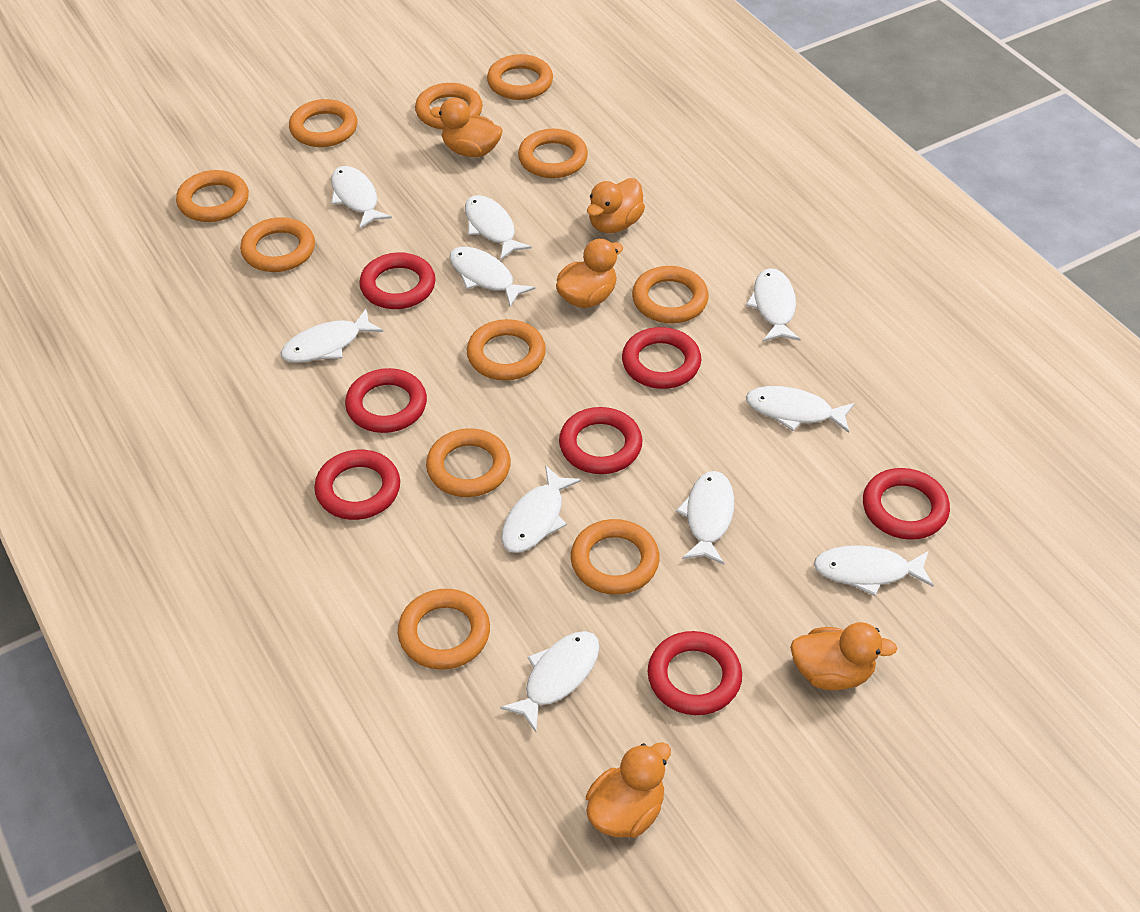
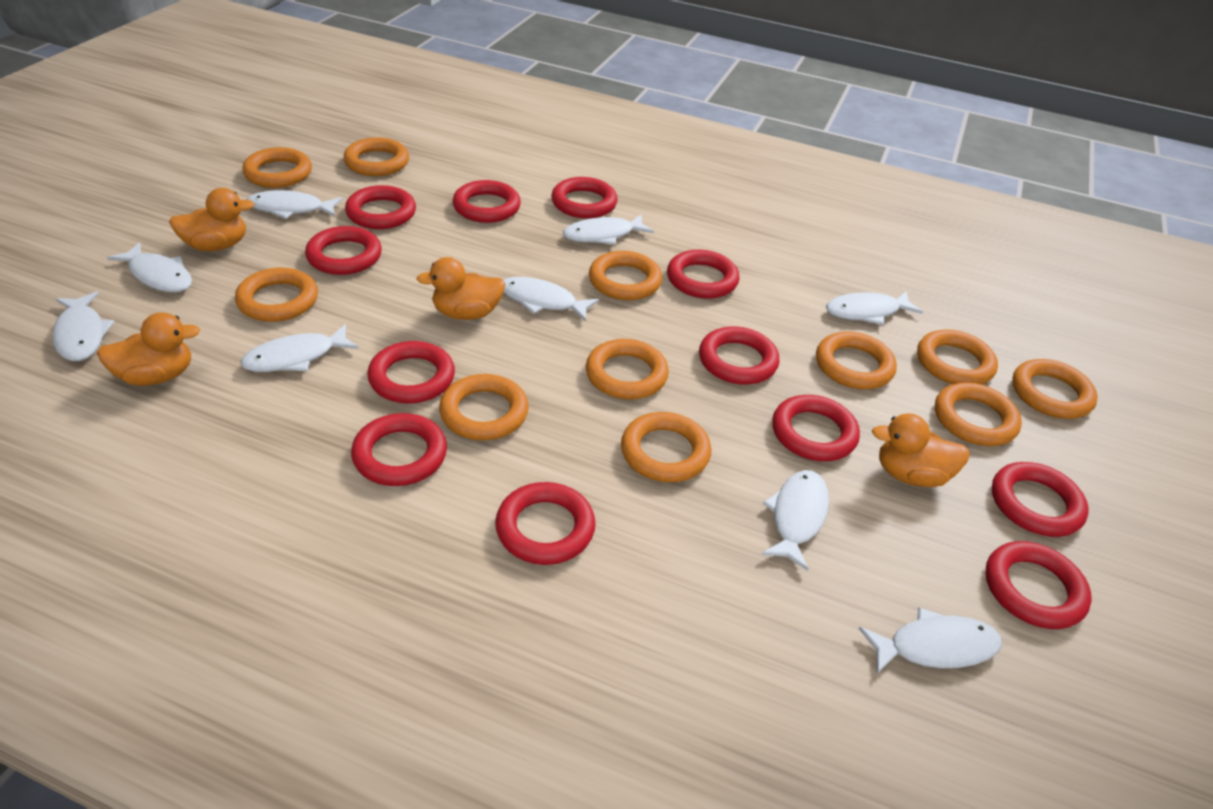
orange duck: [430,98,503,157] [556,239,623,308] [586,742,671,838] [587,178,645,233] [790,622,897,690] = 5 -> [97,312,200,386] [169,188,254,251] [416,257,505,320] [872,414,970,487] = 4
red ring: [314,450,400,520] [345,368,427,433] [359,252,436,309] [559,407,642,474] [622,327,701,389] [648,631,742,715] [863,468,950,540] = 7 -> [305,226,382,275] [345,185,416,229] [351,413,447,486] [367,341,455,404] [453,180,521,223] [495,482,595,565] [551,177,618,218] [667,250,739,299] [699,327,779,385] [772,395,860,461] [985,541,1091,629] [992,462,1088,537] = 12
white fish: [280,308,383,363] [331,166,392,229] [450,247,535,307] [465,195,532,260] [500,631,600,732] [501,465,581,553] [676,471,734,565] [746,268,801,342] [746,386,855,433] [814,545,934,596] = 10 -> [52,291,115,361] [107,242,192,292] [240,324,359,372] [246,190,343,219] [503,277,599,321] [563,215,654,245] [761,470,829,571] [826,291,923,325] [859,608,1002,674] = 9

